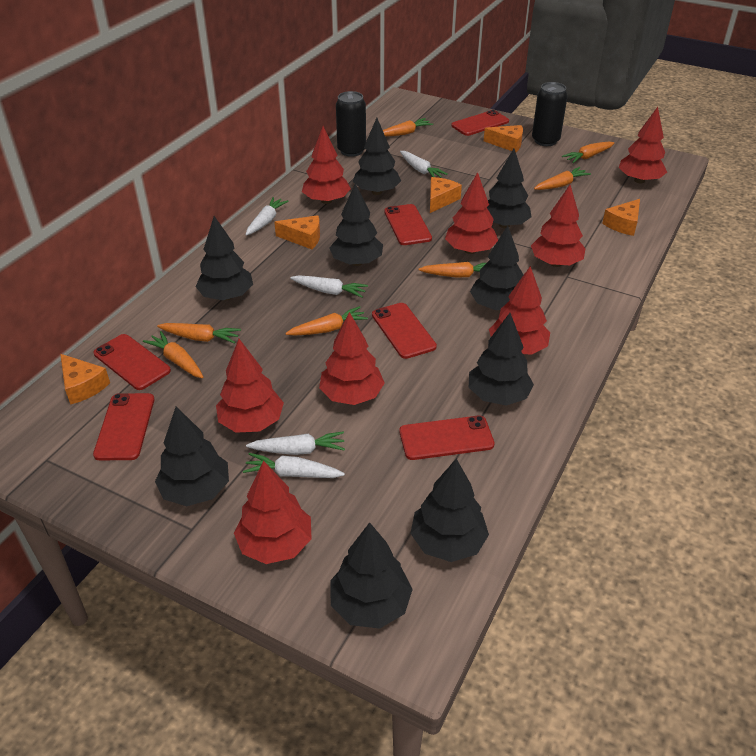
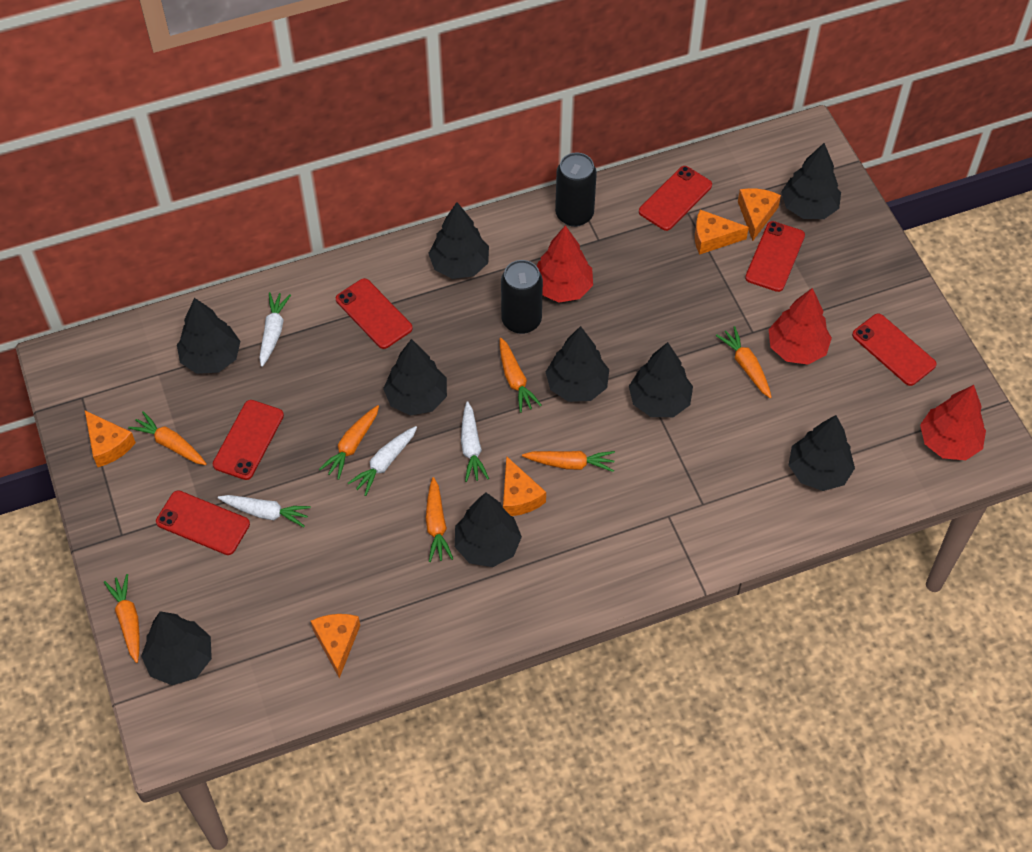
red tree: [216,339,284,433] [234,460,311,564] [302,126,351,204] [319,312,385,405] [445,172,498,254] [489,266,550,355] [531,185,585,267] [618,107,667,184] = 8 -> [537,225,593,303] [769,288,832,365] [920,385,986,460] = 3
white carrot: [243,453,345,478] [246,197,289,236] [246,431,345,455] [290,275,368,298] [400,151,448,177] = 5 -> [218,495,311,527] [259,292,291,367] [348,426,417,496] [461,401,489,482] = 4

